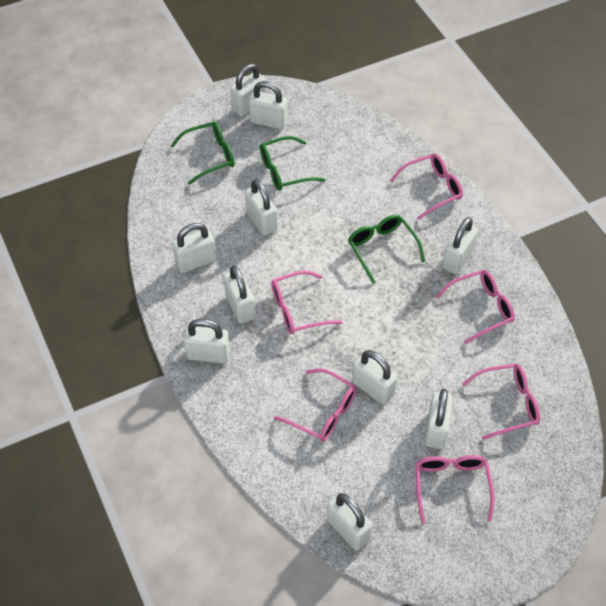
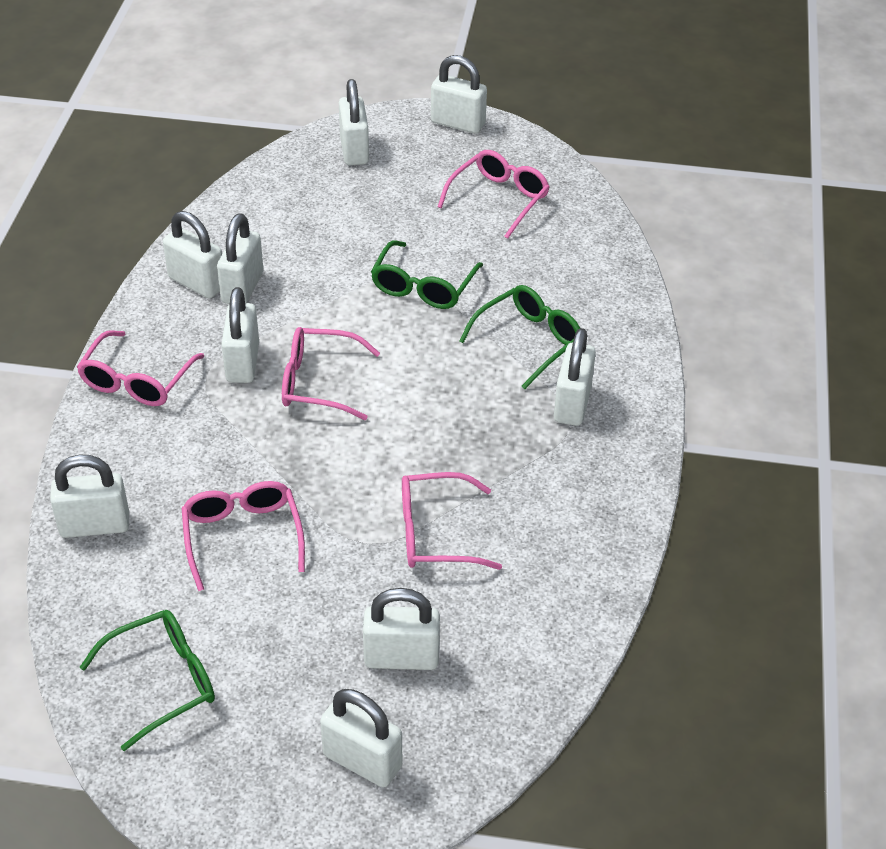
pink glasses: [271,271,343,334] [274,368,357,442] [390,153,463,220] [416,455,494,524] [436,270,515,344] [462,363,540,440] = 6 -> [77,330,204,406] [181,481,305,591] [282,327,380,420] [402,472,502,570] [438,150,550,239] = 5
white padlock: [172,223,216,273] [184,319,230,363] [223,266,255,324] [230,64,266,116] [245,179,278,236] [249,81,288,129] [327,493,373,551] [352,350,397,404] [425,389,453,449] [442,217,478,274] = 10 -> [50,454,129,538] [163,211,222,299] [217,213,263,304] [221,287,259,383] [320,689,402,788] [339,79,369,165] [363,588,440,670] [431,55,487,134] [554,328,596,426] = 9

